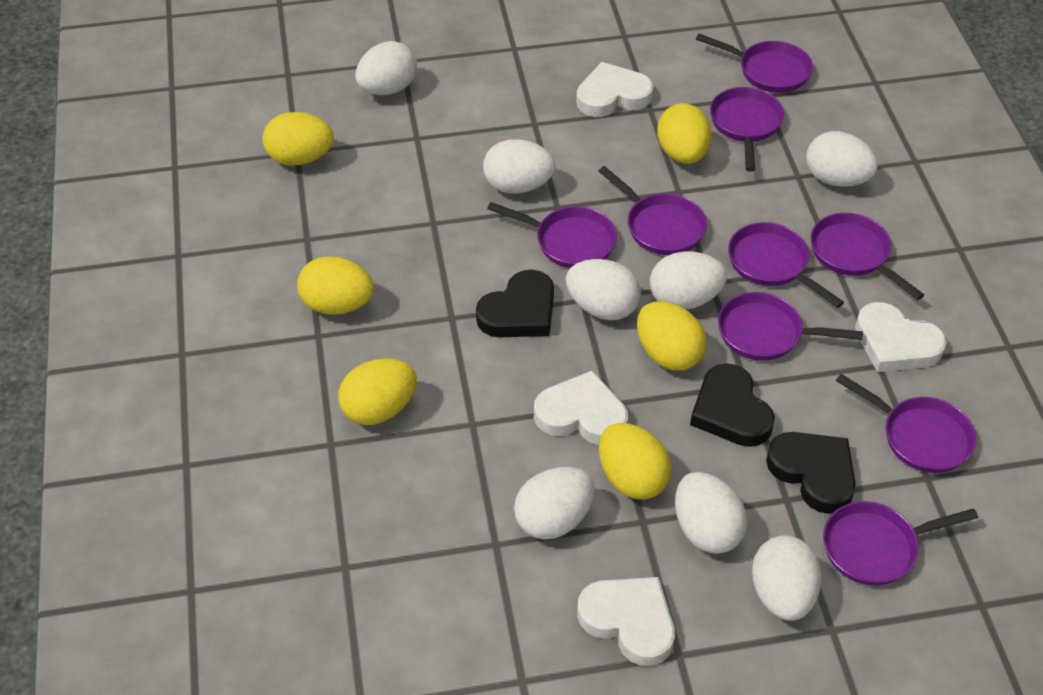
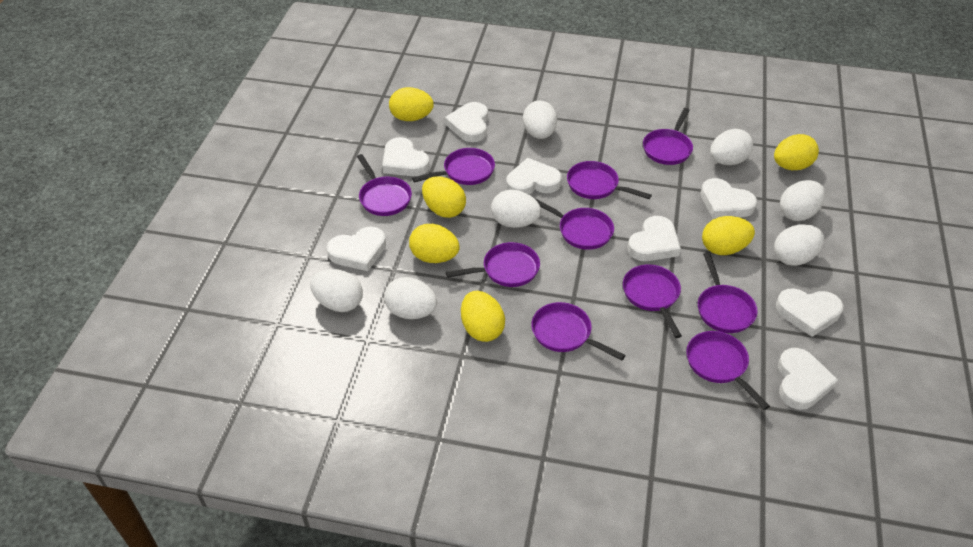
black heart: [476,270,554,337] [690,363,775,447] [766,432,856,514] = 3 -> none = 0
purple pan: [487,202,617,268] [598,166,707,255] [696,34,813,93] [710,87,784,172] [718,292,863,361] [728,222,844,308] [810,213,924,300] [823,501,978,586] [836,374,976,473] = 9 -> [357,154,412,216] [412,148,495,185] [446,242,540,287] [531,302,626,361] [534,198,614,250] [567,161,652,199] [623,264,682,338] [643,108,693,165] [686,331,770,410] [698,253,758,333] = 10
white egg: [355,41,417,95] [483,139,555,194] [514,467,595,540] [566,259,641,320] [650,251,727,310] [675,472,747,554] [752,535,822,621] [806,131,878,187] = 8 -> [310,269,363,312] [384,277,437,319] [491,190,541,228] [523,101,557,139] [710,129,753,165] [774,224,824,266] [780,180,825,221] = 7
white heart: [534,370,628,445] [576,62,654,117] [577,577,675,666] [855,302,947,372] = 4 -> [327,227,386,271] [382,137,429,176] [445,102,488,142] [506,158,562,195] [628,216,681,261] [700,178,757,219] [776,288,843,337] [778,348,838,410] = 8

